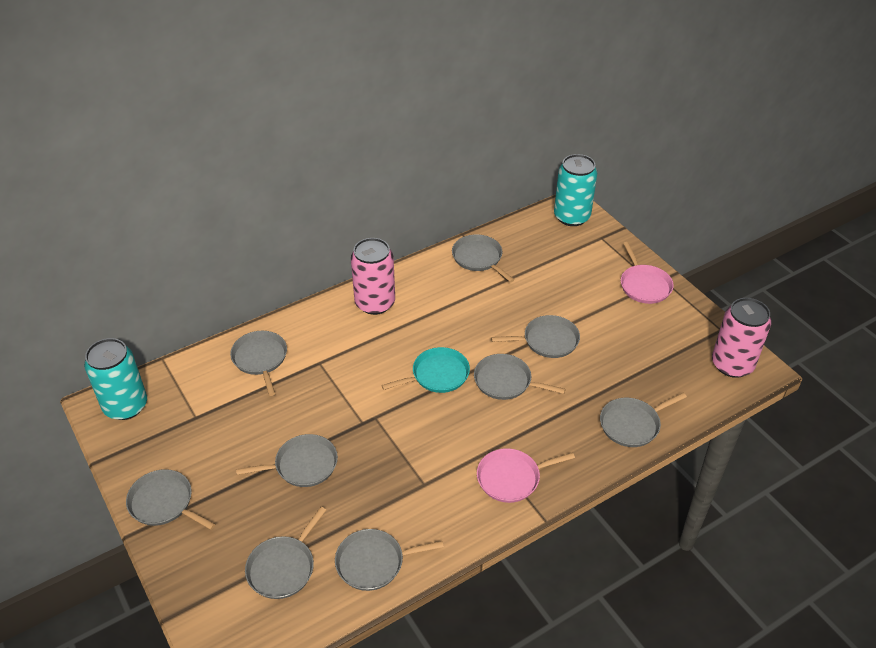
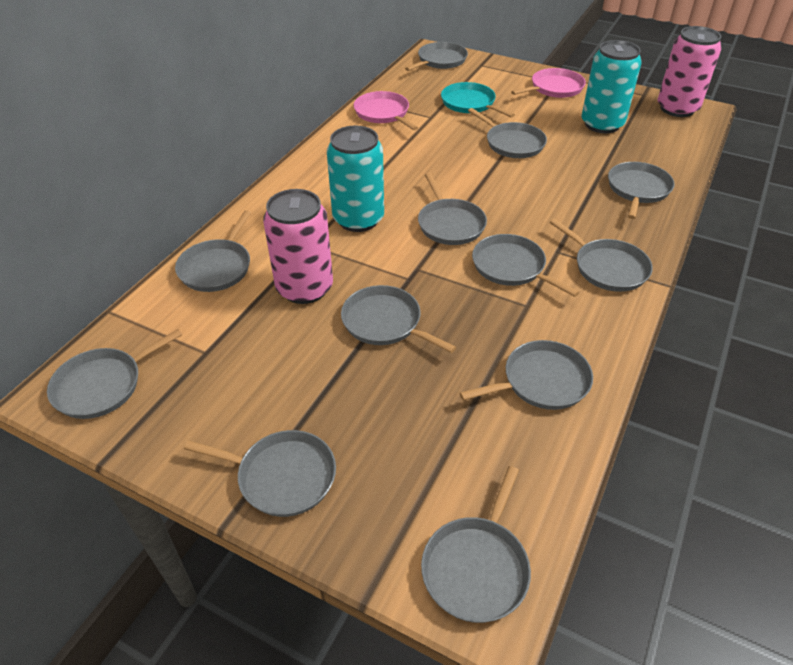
grey pan: [126,469,215,530] [230,331,287,396] [236,434,338,487] [245,507,326,599] [335,529,444,591] [452,234,515,282] [474,354,566,400] [491,315,580,358] [600,393,687,447] = 9 -> [47,329,183,419] [175,210,251,292] [184,430,336,517] [341,285,456,353] [405,42,468,71] [418,173,487,245] [421,466,531,623] [460,340,593,410] [468,108,547,158] [472,234,579,297] [549,219,653,292] [608,162,674,219] = 12

